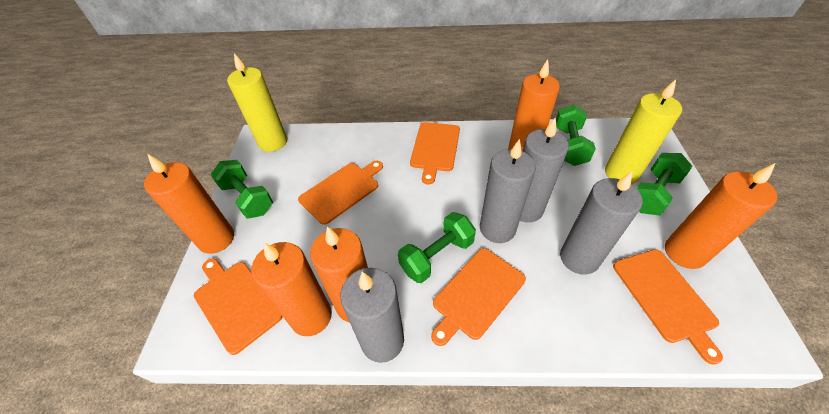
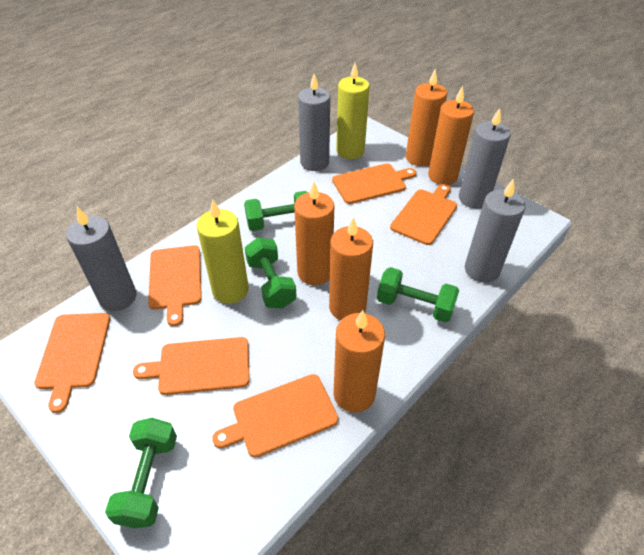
orange cutting board: [194,258,283,355] [298,161,383,225] [410,122,460,185] [431,248,526,346] [613,249,723,365] = 5 -> [34,313,110,413] [133,337,250,395] [148,245,202,326] [212,374,338,458] [332,164,416,204] [390,184,457,245] = 6

